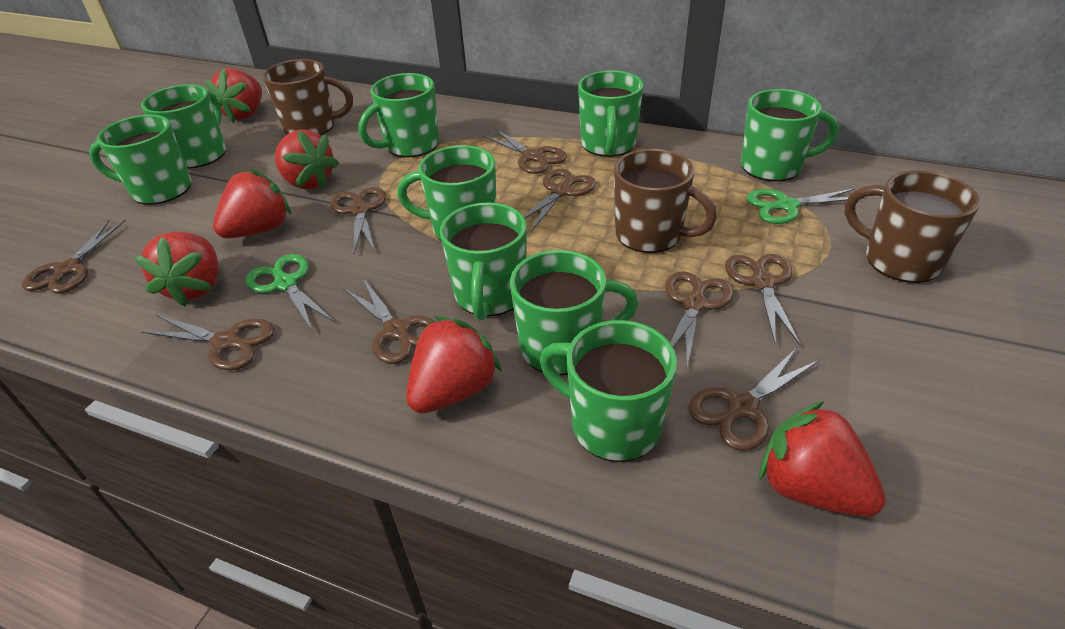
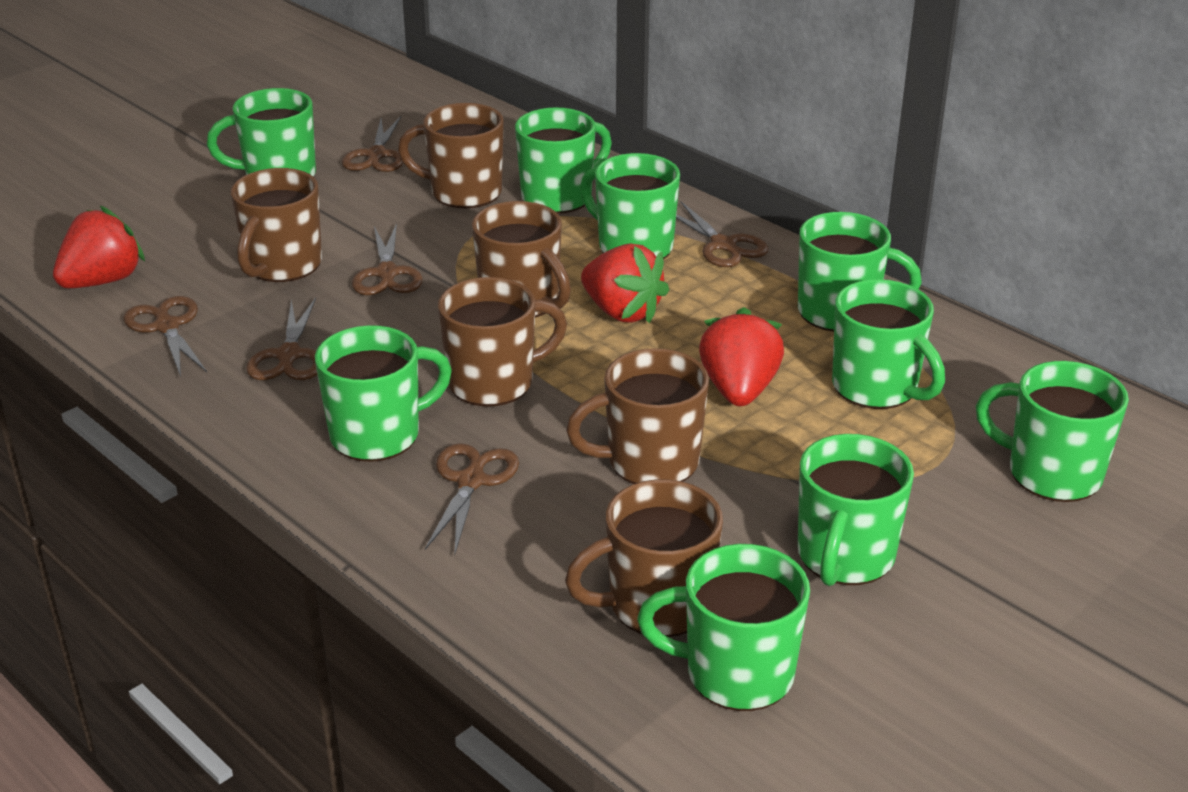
brown mug: [263,59,353,135] [614,149,717,253] [844,171,980,283] = 3 -> [230,168,322,282] [398,103,504,208] [438,277,567,406] [472,201,571,318] [565,479,723,637] [566,348,709,484] = 6
brown scissors: [22,220,126,293] [140,315,274,370] [330,187,386,254] [343,278,435,364] [482,128,567,174] [524,169,596,232] [665,271,734,367] [689,348,820,451] [725,254,801,346] = 9 -> [123,296,207,377] [246,297,317,380] [342,116,403,172] [352,223,423,295] [425,443,519,555] [676,201,769,267] = 6
green scissors: [246,254,335,330] [747,188,867,224] = 2 -> none = 0
red strawberry: [134,232,219,306] [205,68,262,123] [213,168,291,238] [275,130,339,189] [406,316,502,413] [759,401,886,517] = 6 -> [53,206,145,288] [581,243,669,324] [699,307,784,406] = 3

